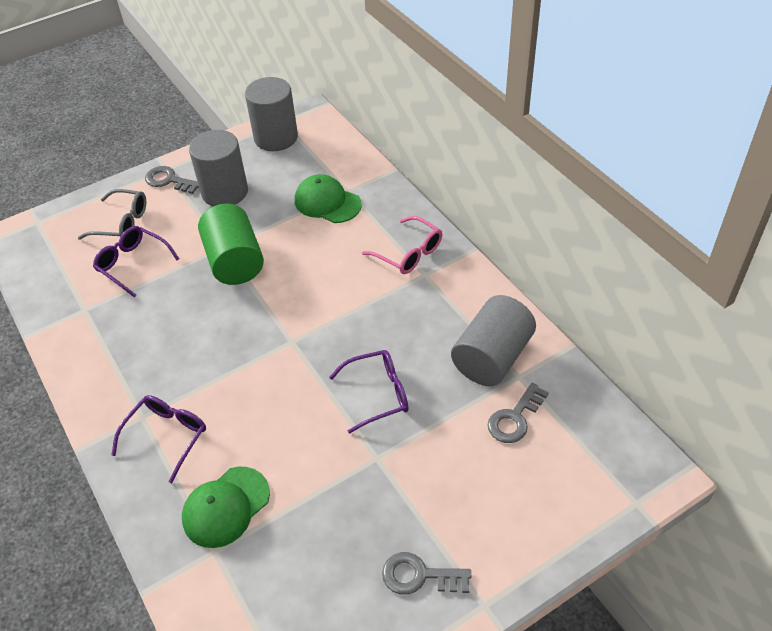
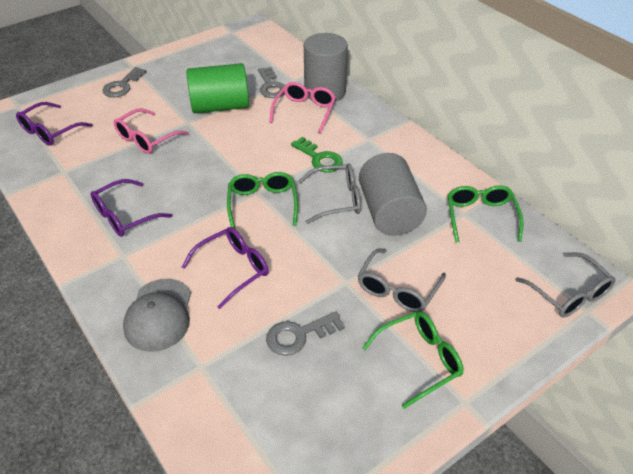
green cap: [182,466,270,548] [295,174,362,223] = 2 -> none = 0
green glasses: none = 0 -> [227,172,298,230] [362,311,464,409] [447,185,524,243] = 3
green key: none = 0 -> [291,137,343,172] = 1
grey cap: none = 0 -> [123,279,191,352] = 1
grey cylinder: [189,130,248,206] [245,77,298,151] [451,295,536,386] = 3 -> [304,33,348,102] [359,153,427,236] = 2
grey glasses: [78,189,146,240] = 1 -> [298,164,361,224] [358,249,446,312] [515,252,616,317] = 3
pink glasses: [362,216,442,274] = 1 -> [114,108,189,154] [269,82,336,133] = 2

